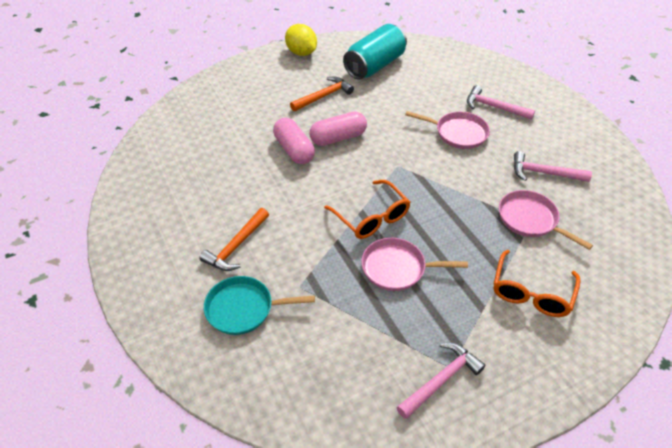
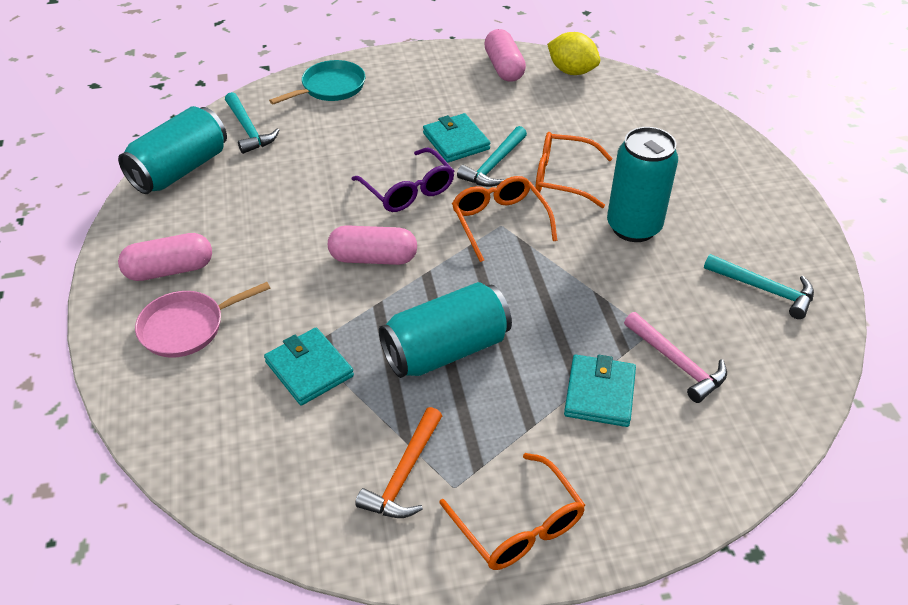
orange glasses: [324,180,410,239] [494,250,581,317] = 2 -> [439,453,585,570] [452,176,557,262] [535,132,613,208] = 3
orange hammer: [199,208,269,271] [290,77,354,111] = 2 -> [355,407,442,518] = 1
pink capsule: [273,118,315,164] [309,111,367,146] = 2 -> [118,233,212,281] [328,225,417,265] [484,29,526,82] = 3
pink hammer: [397,343,485,419] [467,85,535,120] [514,151,592,182] = 3 -> [624,312,727,403] = 1
pink pan: [361,238,468,291] [405,111,490,149] [499,190,593,250] = 3 -> [135,282,270,358] = 1
purple glasses: none = 0 -> [352,147,454,212] = 1
turquoise can: [343,24,407,79] = 1 -> [118,106,227,194] [379,282,512,378] [607,127,678,242] = 3
turquoise hammer: none = 0 -> [225,92,280,154] [457,126,527,187] [704,254,814,319] = 3
turquoise wallet: none = 0 -> [264,328,354,406] [423,113,490,162] [564,355,636,427] = 3

